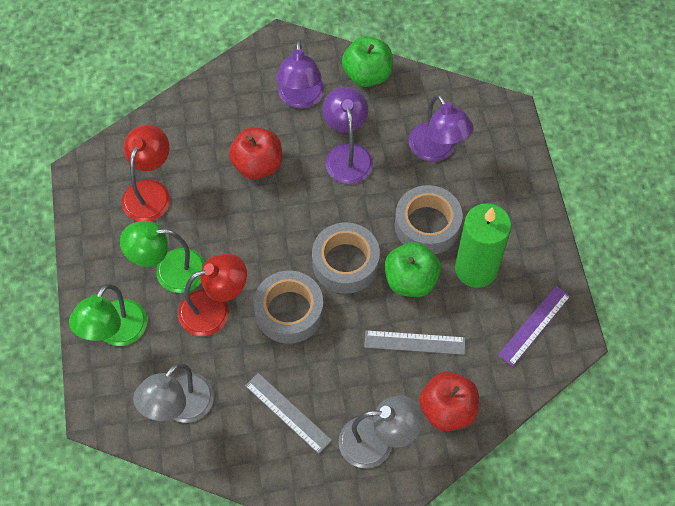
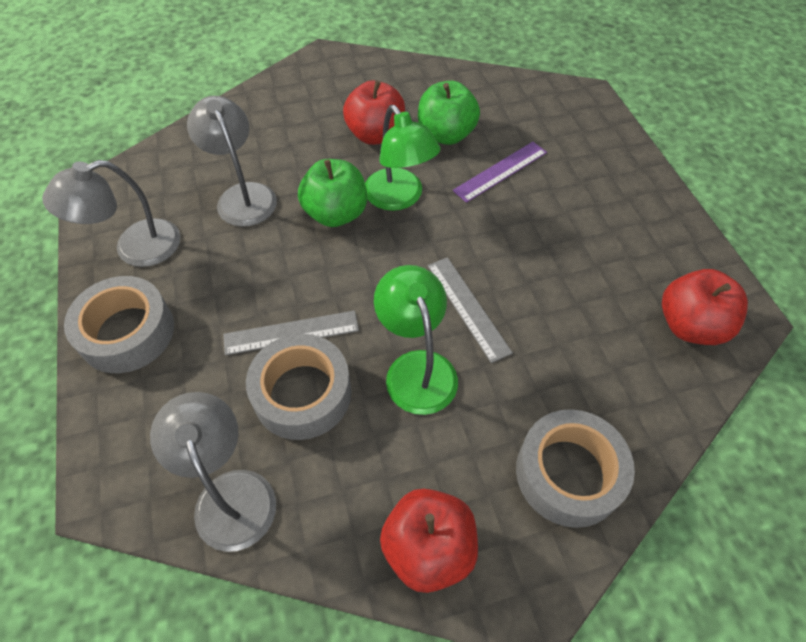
green candle: [455,203,511,288] = 1 -> none = 0
grey lamp: [133,363,214,423] [338,396,423,468] = 2 -> [42,160,180,267] [150,392,276,552] [187,96,277,227] = 3
purple lamp: [276,40,324,108] [322,87,373,184] [409,94,474,162] = 3 -> none = 0
red apple: [229,127,282,179] [419,372,479,431] = 2 -> [343,81,405,145] [380,488,478,593] [662,269,748,345] = 3
red lamp: [122,125,170,221] [178,253,247,336] = 2 -> none = 0

